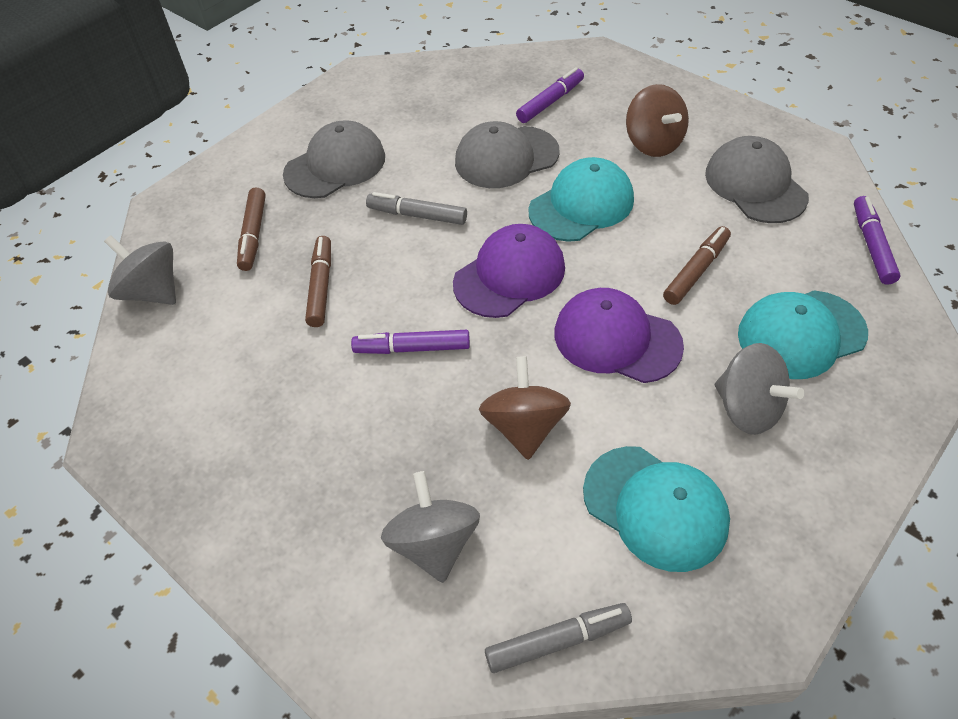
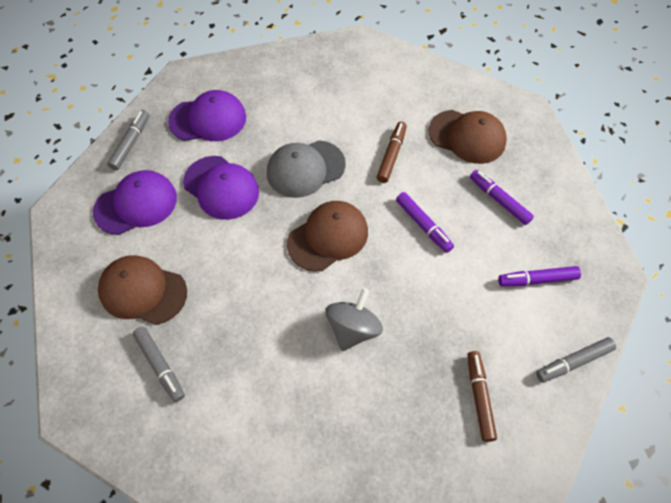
brown cap: none = 0 -> [98,255,187,325] [287,201,368,271] [429,110,507,164] = 3
brown marker: [237,188,266,271] [305,236,331,327] [663,226,731,305] = 3 -> [377,122,407,183] [467,351,497,442] = 2
brown spinning top: [479,356,571,460] [626,84,689,157] = 2 -> none = 0
grey cap: [283,120,385,198] [455,121,560,188] [705,136,809,223] = 3 -> [267,140,346,198] = 1
grey marker: [366,192,467,225] [485,603,632,673] = 2 -> [107,110,149,170] [133,327,185,402] [536,337,616,382] = 3
grey spinning top: [104,235,176,305] [381,471,480,583] [715,343,804,435] = 3 -> [326,288,383,351] = 1
purple cap: [453,224,565,318] [554,288,684,383] = 2 -> [93,170,177,235] [168,90,246,141] [183,156,259,220] = 3
turquoise cap: [528,157,634,242] [583,446,730,572] [738,290,868,379] = 3 -> none = 0

